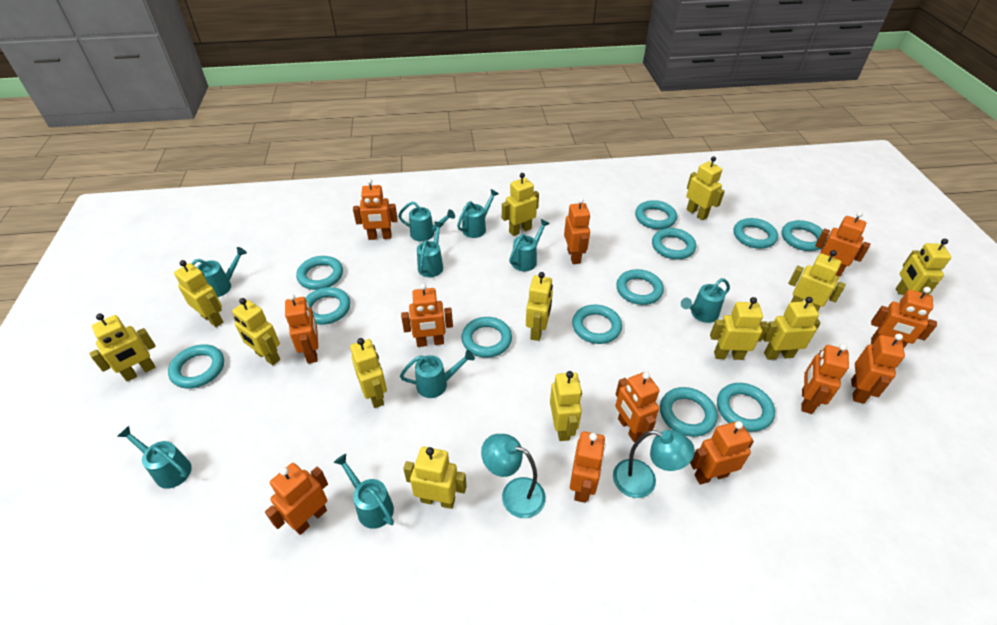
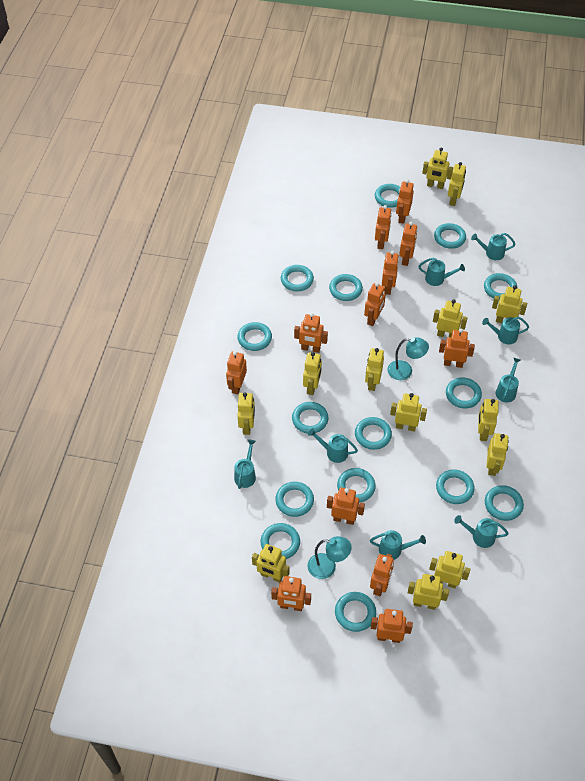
turquoise ring: [168,344,224,389] [296,256,343,290] [305,287,350,325] [461,317,512,358] [572,305,622,344] [616,269,664,305] [635,200,677,229] [652,228,696,259] [660,387,717,437] [717,383,775,432] [733,218,778,249] [782,220,827,251] = 12 -> [237,322,272,351] [261,523,300,559] [275,482,314,517] [281,265,314,292] [292,402,329,434] [329,274,363,301] [335,592,376,632] [337,468,376,503] [355,417,392,450] [375,184,400,208] [434,223,466,249] [436,470,475,504] [446,377,482,409] [484,273,517,300] [485,485,524,521] = 15
turquoise watering can: [117,426,192,489] [191,247,247,297] [334,454,394,529] [398,201,455,241] [400,350,475,398] [417,221,444,277] [457,189,499,238] [509,219,550,271] [681,278,730,323] = 9 -> [234,439,256,489] [308,428,358,463] [370,530,426,560] [419,258,465,286] [454,515,509,548] [471,233,515,260] [482,317,529,344] [496,357,521,402] = 8

